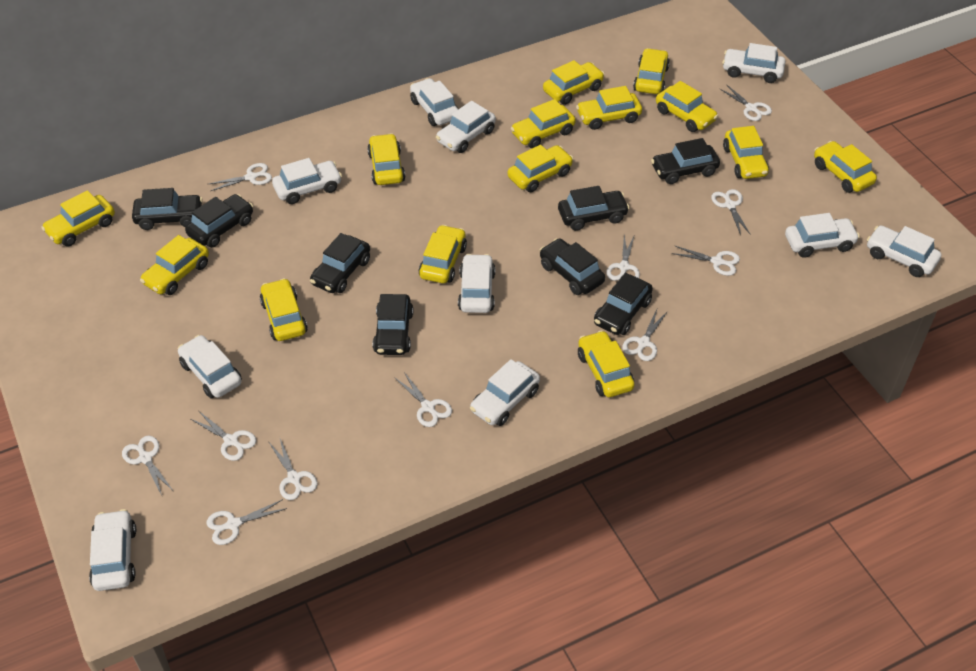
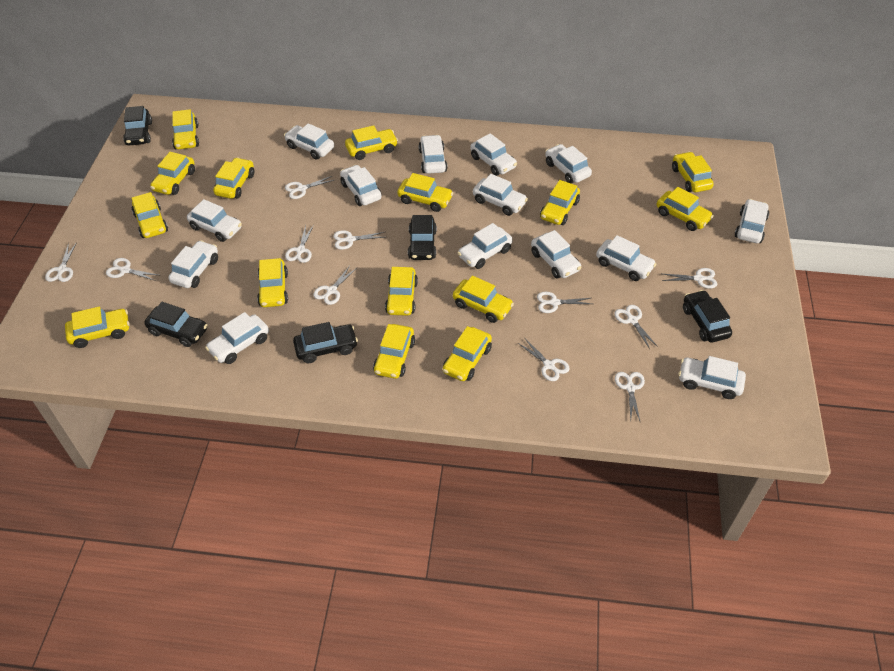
black car: [132,188,203,230] [185,194,253,248] [310,233,370,293] [373,294,413,355] [540,238,605,295] [558,186,630,231] [594,273,653,335] [651,138,720,184] = 8 -> [123,106,152,145] [144,302,207,347] [293,322,358,363] [408,215,437,260] [683,290,732,342] = 5
white car: [89,509,136,591] [178,335,242,398] [272,158,342,204] [410,78,458,126] [436,101,496,153] [458,254,495,313] [470,359,540,426] [722,43,786,83] [785,213,860,258] [867,226,941,277] = 10 -> [168,240,218,288] [187,199,242,242] [205,312,269,364] [284,123,334,160] [340,165,382,206] [418,135,448,174] [458,223,513,269] [470,133,517,176] [473,174,528,216] [531,230,581,279] [545,144,592,184] [596,235,656,281] [679,356,746,399] [735,199,769,243] = 14
yellow car: [41,190,115,246] [140,235,209,295] [260,278,308,341] [367,133,405,185] [419,225,467,283] [508,145,573,192] [511,99,576,148] [543,60,604,105] [576,86,642,130] [578,330,635,397] [633,48,670,94] [656,81,718,132] [723,126,769,179] [814,141,877,193] = 14 -> [65,306,130,348] [131,192,168,238] [150,152,195,195] [172,109,199,149] [213,157,254,199] [257,258,288,307] [345,125,398,160] [373,324,415,379] [385,267,418,316] [397,173,453,212] [443,326,492,381] [453,276,514,323] [540,180,580,225] [657,187,714,231] [672,152,714,192] = 15

